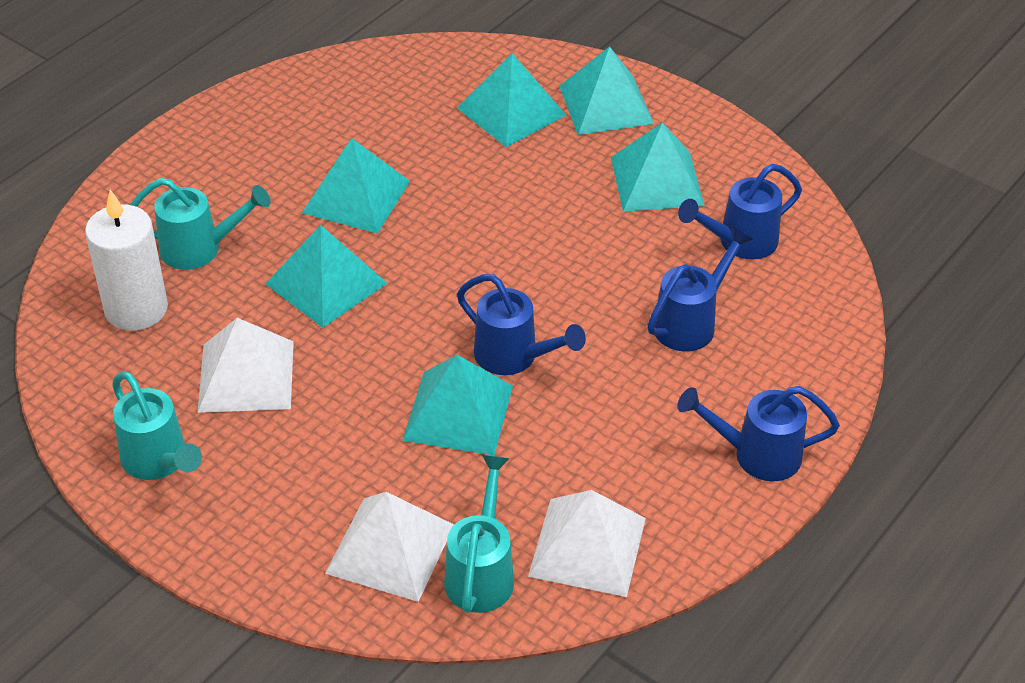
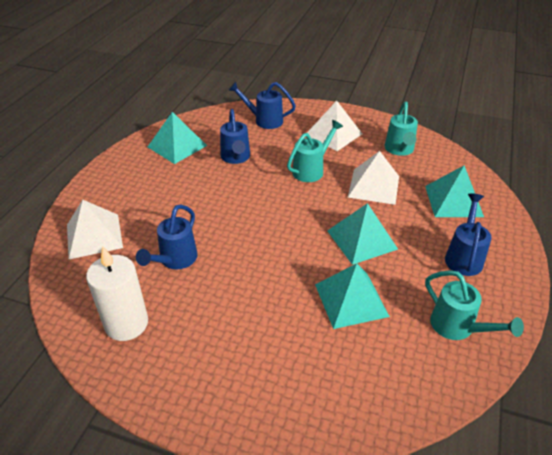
turquoise pyramid: [266,225,388,328] [302,138,410,234] [402,355,513,455] [457,53,566,147] [559,46,654,135] [611,122,705,212] = 6 -> [148,112,207,164] [315,263,390,329] [327,203,398,265] [425,165,484,217] = 4

